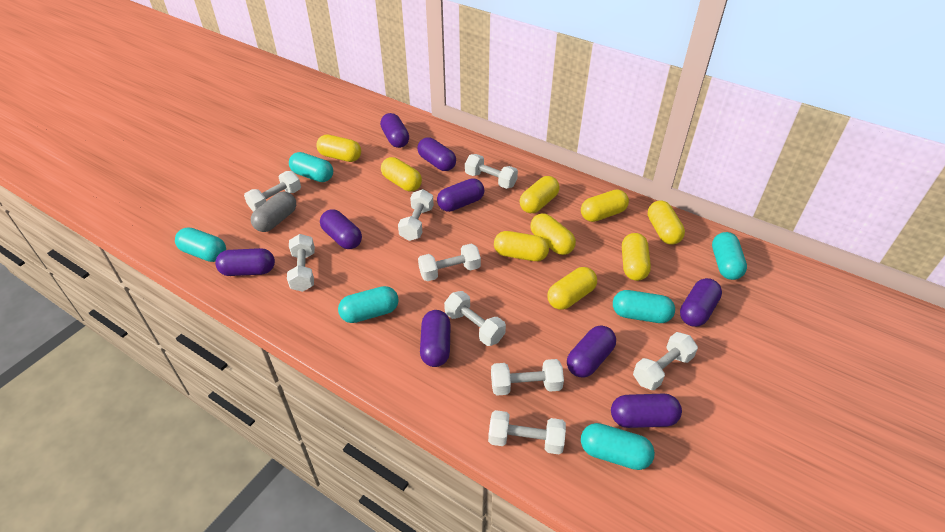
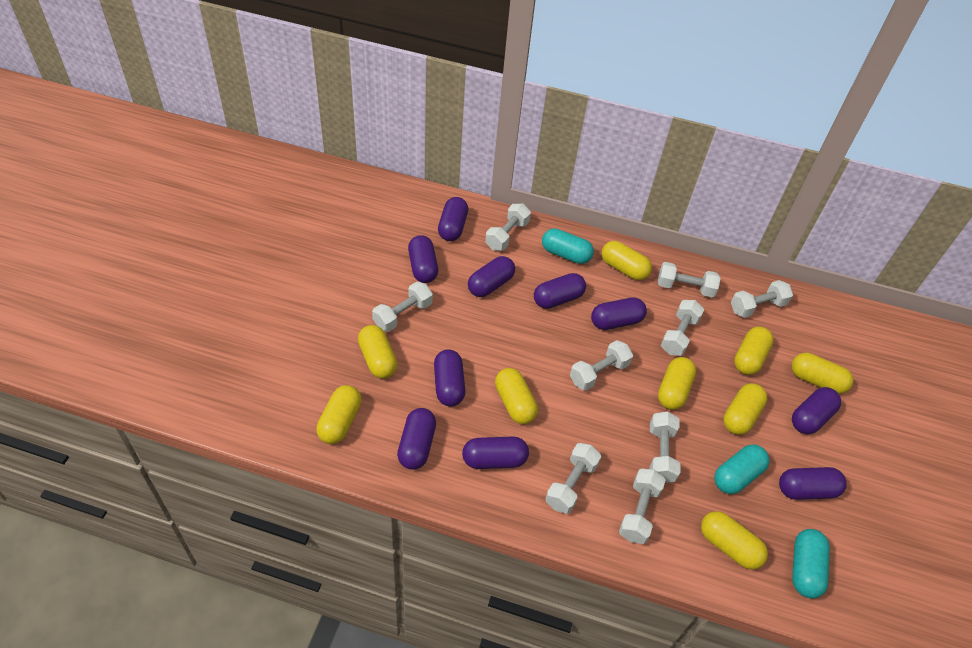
grey capsule: [251,191,296,232] = 1 -> none = 0
purple capsule: [215,248,275,276] [320,209,362,249] [380,113,409,148] [417,137,456,171] [420,310,451,367] [437,178,484,212] [567,325,616,378] [611,394,682,428] [680,278,722,327] = 9 -> [397,408,436,470] [408,235,438,283] [434,349,465,406] [438,197,468,241] [462,437,529,469] [468,256,515,297] [534,273,586,309] [591,298,647,330] [779,467,847,500] [792,387,841,434] = 10
turquoise capsule: [175,227,226,262] [289,152,333,182] [338,286,399,323] [581,423,655,470] [613,290,675,323] [712,232,747,280] = 6 -> [542,228,594,264] [714,444,770,494] [792,529,830,598] = 3

